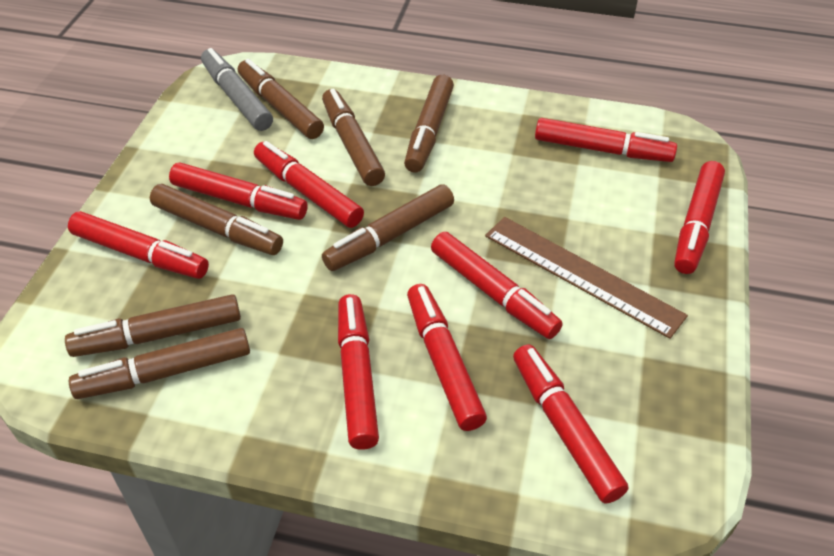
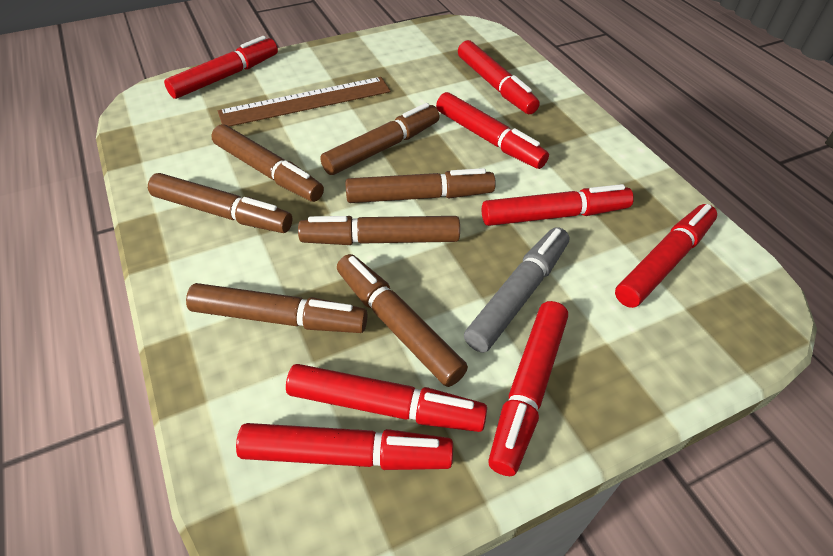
red marker: [68,211,209,279] [169,162,308,220] [254,141,364,228] [338,294,379,450] [407,284,487,431] [431,232,563,339] [513,344,628,504] [535,118,677,162] [674,161,725,274] = 9 -> [164,36,278,99] [236,423,453,470] [286,364,487,432] [436,92,549,169] [458,40,540,114] [482,184,634,226] [488,301,568,476] [615,204,717,308] = 8

